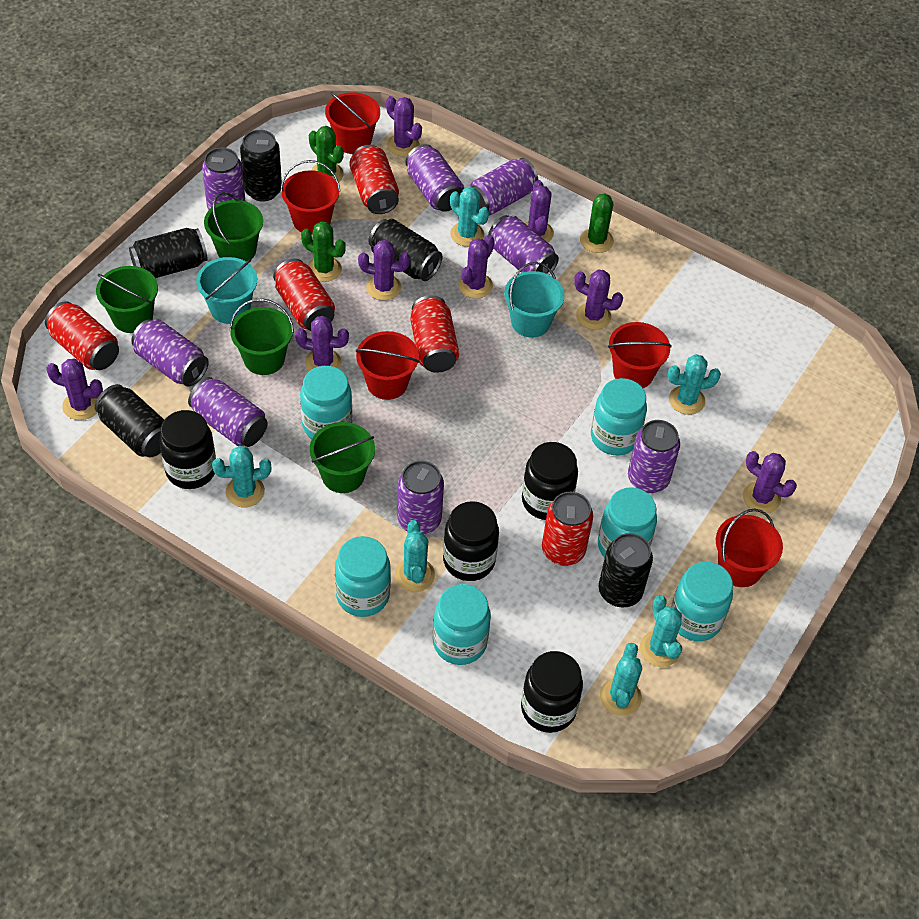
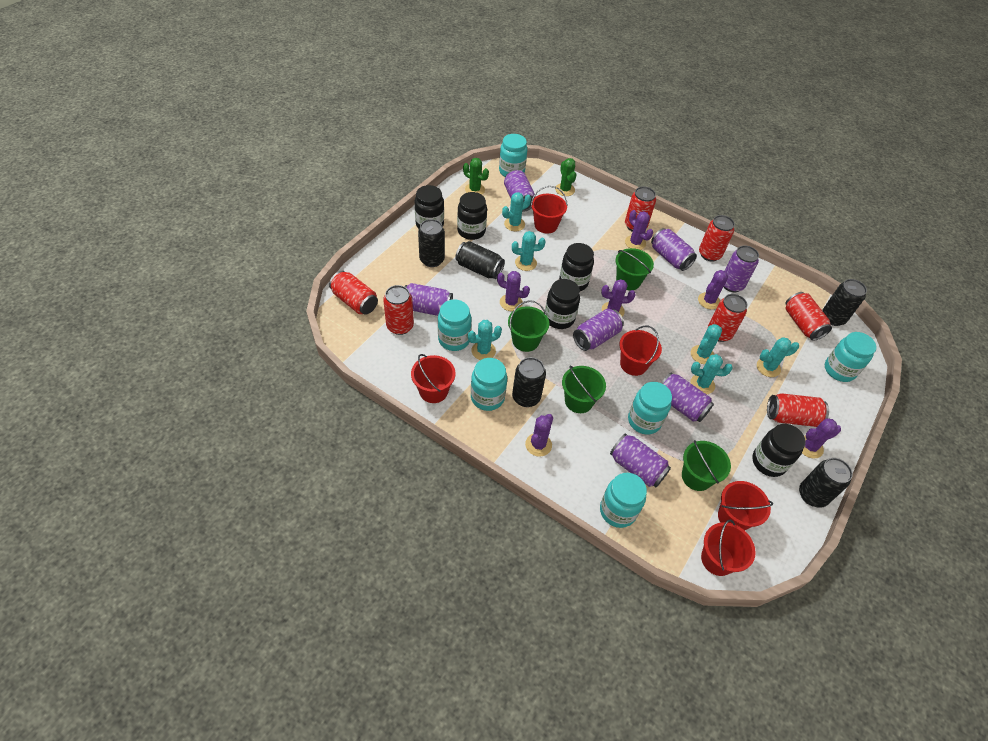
black jar: [159,410,216,489] [443,501,499,581] [521,651,583,733] [522,442,578,520] = 4 -> [415,185,444,229] [457,192,487,240] [545,279,580,329] [559,243,594,291] [752,424,806,477] = 5
green cactus: [301,221,346,282] [309,126,344,182] [580,193,614,253] = 3 -> [463,158,489,195] [555,158,576,196] = 2
purple cactus: [46,359,103,420] [295,316,349,371] [358,240,410,301] [386,96,422,156] [458,235,494,299] [525,180,554,242] [574,270,623,330] [743,451,797,513] = 8 -> [497,271,530,311] [525,414,553,457] [601,279,636,316] [625,210,653,250] [698,270,728,309] [802,418,841,459] = 6
purple can: [131,319,209,387] [188,377,268,447] [202,148,245,210] [397,461,444,534] [405,144,464,212] [470,158,538,216] [488,215,559,275] [628,420,680,493] = 8 -> [404,283,453,316] [504,170,535,212] [573,309,624,351] [610,433,671,487] [651,228,697,271] [661,373,714,422] [723,245,759,292] = 7
red can: [45,301,119,370] [273,259,335,331] [349,145,399,214] [410,295,459,373] [542,492,593,566] = 5 -> [329,271,378,315] [383,285,414,335] [625,186,656,232] [699,215,735,262] [708,294,747,342] [767,393,829,427] [785,292,832,341] = 7
turquoise bucket: [196,257,257,324] [504,262,565,338] = 2 -> none = 0

